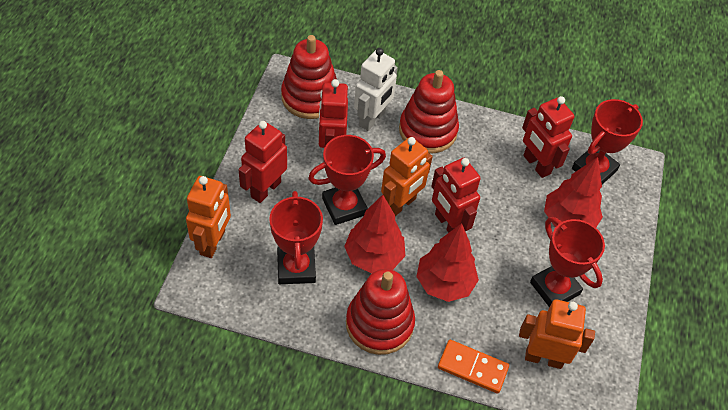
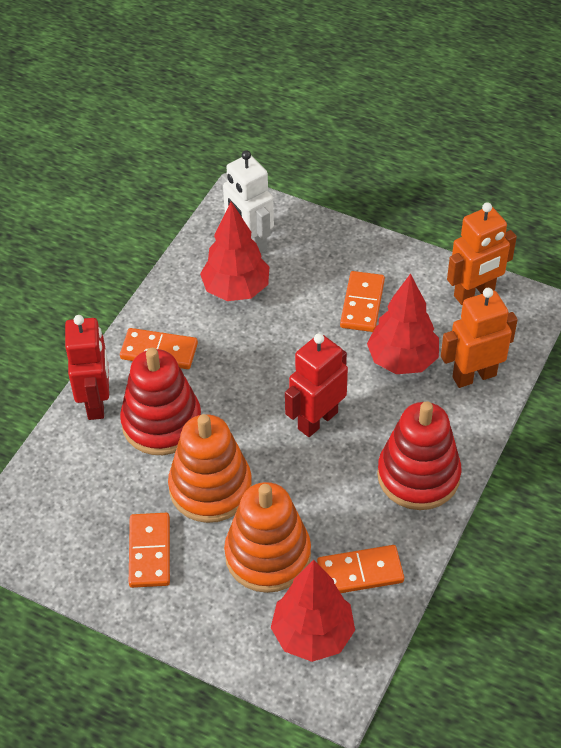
orange domino: [438,340,509,393] = 1 -> [120,328,198,369] [129,513,170,588] [317,545,404,593] [340,271,385,332] = 4
orange robot: [186,176,231,258] [381,137,433,216] [519,299,595,369] = 3 -> [441,288,518,388] [447,202,517,305] = 2
orange stacking toy: none = 0 -> [168,414,252,523] [224,482,311,593] = 2
red robot: [238,121,287,203] [318,79,348,148] [431,158,481,233] [522,96,574,178] = 4 -> [65,315,109,420] [285,333,348,437] = 2
red stacking toy: [281,35,337,119] [346,269,415,355] [399,70,459,153] = 3 -> [120,348,201,455] [377,401,461,510] = 2
red trophy: [269,191,323,284] [308,135,386,225] [530,217,605,307] [572,99,643,184] = 4 -> none = 0

